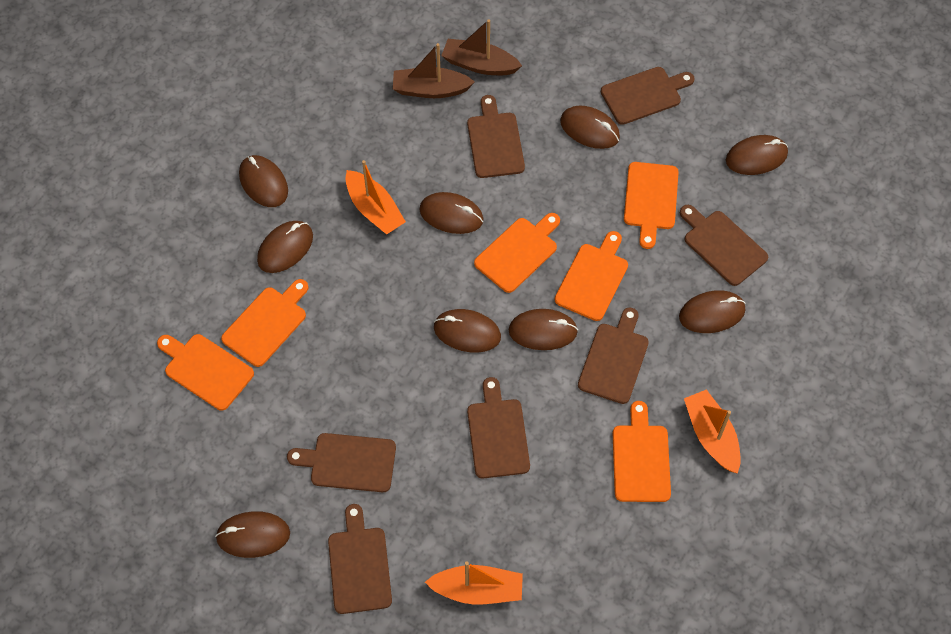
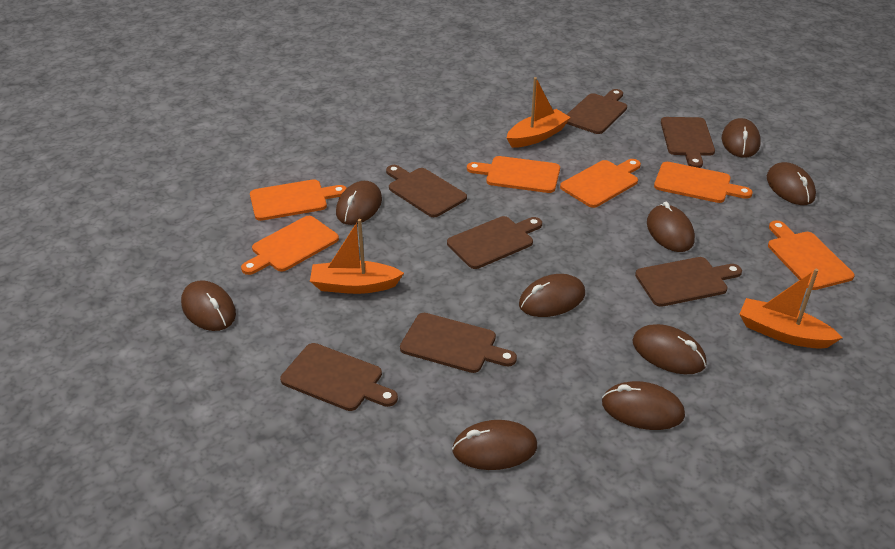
brown boat: [393,43,475,98] [441,20,522,75] = 2 -> none = 0

